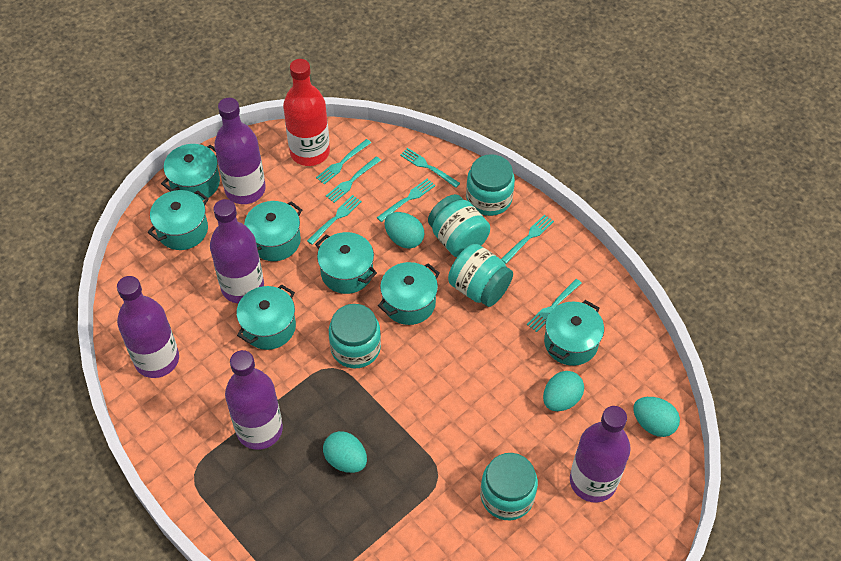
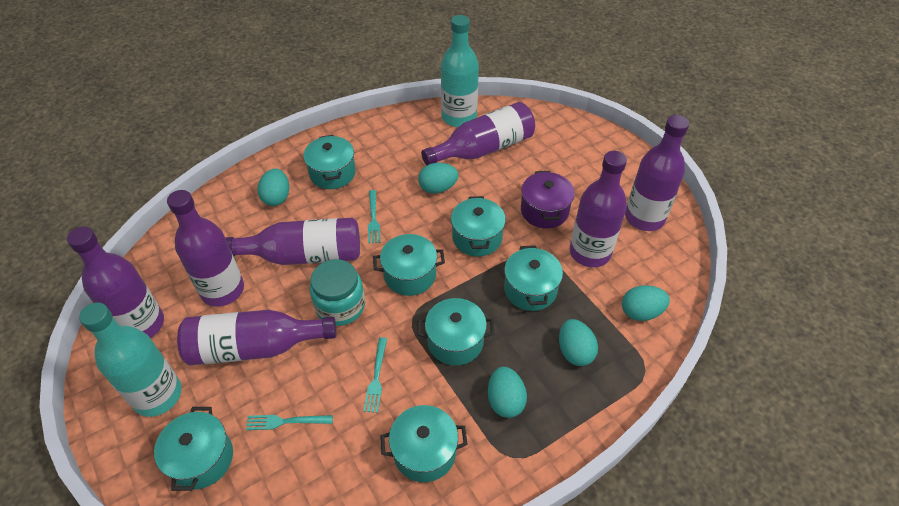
purple bottle: [117,276,179,378] [210,199,264,304] [214,98,266,204] [225,350,283,450] [570,406,631,503] = 5 -> [67,227,164,338] [167,190,244,307] [177,310,336,365] [225,218,360,265] [421,102,535,166] [570,151,627,267] [625,115,689,231] = 7
purple pot: none = 0 -> [521,171,575,228] = 1
red bottle: [283,59,330,166] = 1 -> none = 0
turquoise bottle: none = 0 -> [79,302,182,417] [441,15,479,127] = 2
turquoise egg: [323,431,367,473] [384,212,425,249] [543,371,584,411] [633,397,680,437] = 4 -> [257,169,289,206] [418,163,458,194] [488,366,527,418] [559,319,598,366] [622,285,670,321] = 5
turquoise fork: [307,195,362,245] [316,139,371,185] [326,156,381,203] [377,178,435,222] [400,148,460,188] [501,215,554,264] [527,279,582,332] = 7 -> [246,415,333,430] [363,337,387,413] [368,190,381,244] = 3
turquoise jar: [329,304,381,368] [428,194,490,257] [448,244,513,307] [466,154,515,216] [480,453,538,520] = 5 -> [310,259,365,326] = 1

